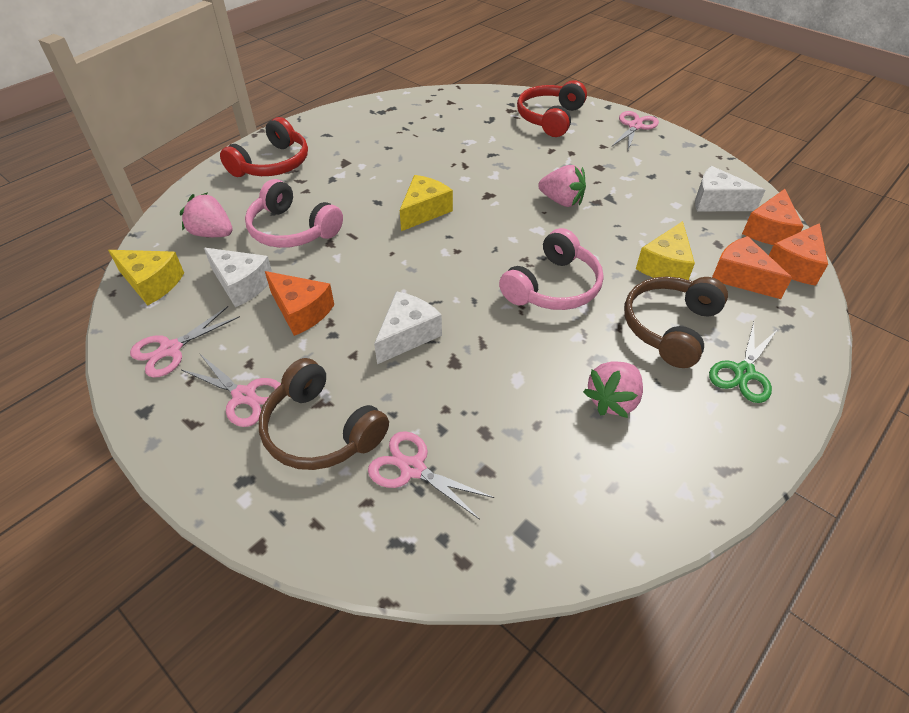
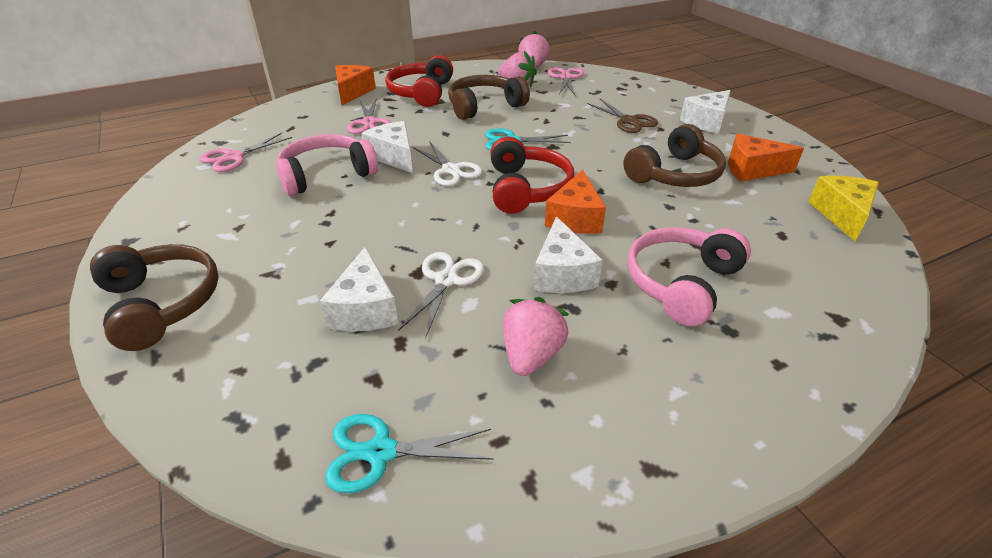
brown headphones: [259,358,389,470] [624,276,728,368] = 2 -> [90,244,219,351] [448,75,530,120] [623,124,726,187] = 3
brown scissors: none = 0 -> [587,99,658,133] = 1
green scissors: [709,322,778,403] = 1 -> none = 0
orange cheese: [265,271,334,336] [712,236,792,299] [742,189,804,245] [769,223,828,286] = 4 -> [335,65,376,105] [545,170,606,234] [728,134,804,182] = 3
pink scissors: [130,306,240,378] [182,353,281,427] [368,431,494,520] [612,111,659,150] = 4 -> [200,133,292,172] [347,99,391,134] [548,67,584,95] = 3
turquoise scissors: none = 0 -> [325,414,493,493] [485,128,571,150] = 2
white cheese: [204,248,272,307] [374,291,442,364] [695,166,765,211] = 3 -> [320,247,399,332] [361,121,413,173] [534,217,603,293] [680,90,731,134] = 4
white scissors: none = 0 -> [398,252,484,339] [413,141,483,186] = 2
yellow cheese: [108,250,184,305] [400,175,453,231] [636,221,695,280] = 3 -> [808,176,879,242] = 1

